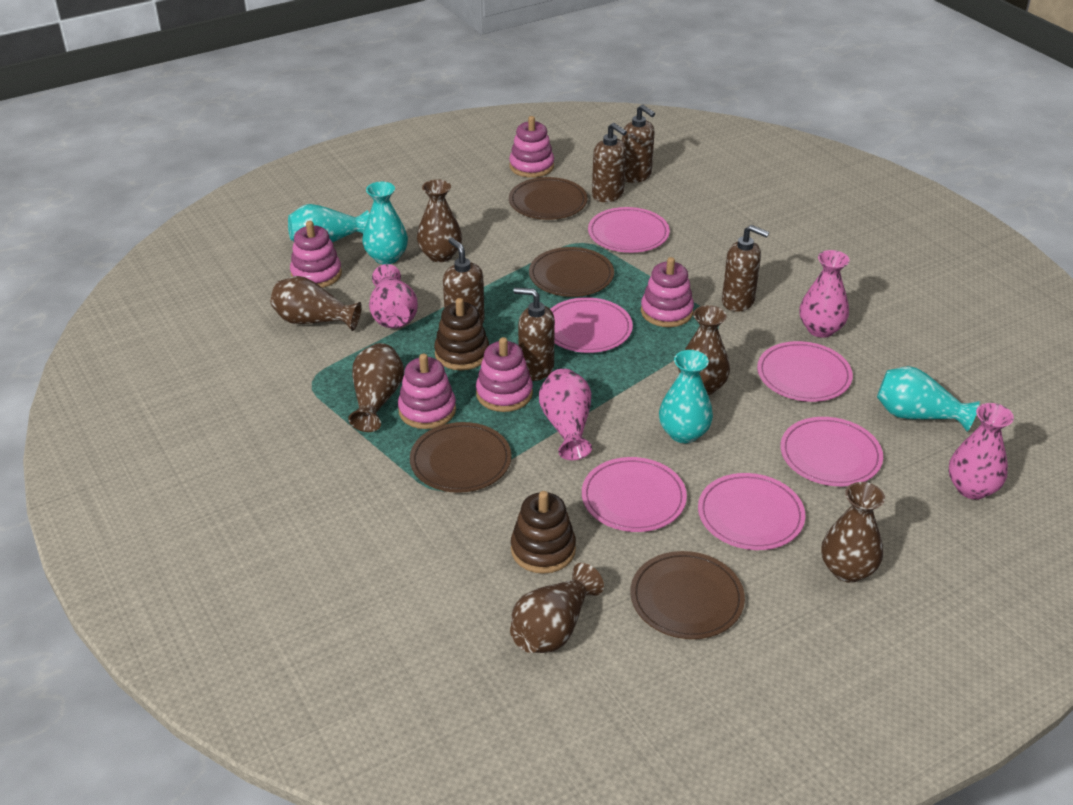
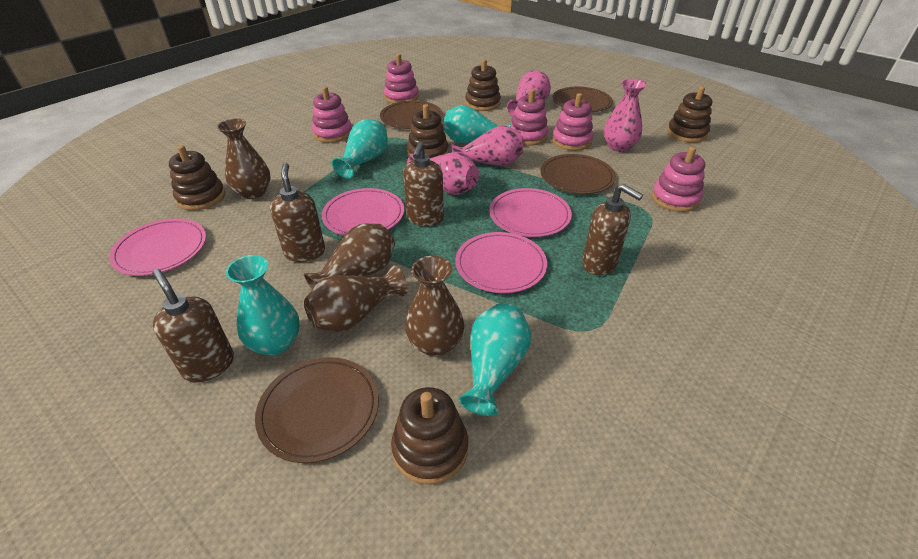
brown soap dispenser: [443,238,485,323] [513,287,555,381] [592,123,627,202] [622,104,655,183] [722,225,769,312] = 5 -> [152,269,234,383] [270,163,325,262] [403,142,444,226] [582,184,643,275] = 4
brown stacking toy: [434,298,489,370] [511,491,576,574] = 2 -> [169,145,225,211] [391,387,468,485] [407,104,448,158] [465,59,501,111] [667,86,712,143] = 5
brown vase: [271,276,362,331] [348,343,404,432] [417,179,462,262] [510,563,604,653] [678,305,730,396] [822,482,885,583] = 6 -> [217,118,271,199] [304,223,395,289] [304,265,408,332] [405,256,464,356] = 4
pink plate: [550,297,633,353] [582,457,687,532] [588,207,670,253] [698,473,805,550] [757,341,853,402] [780,417,883,486] = 6 -> [109,218,206,276] [322,188,404,236] [455,232,547,293] [489,188,572,237] = 4

